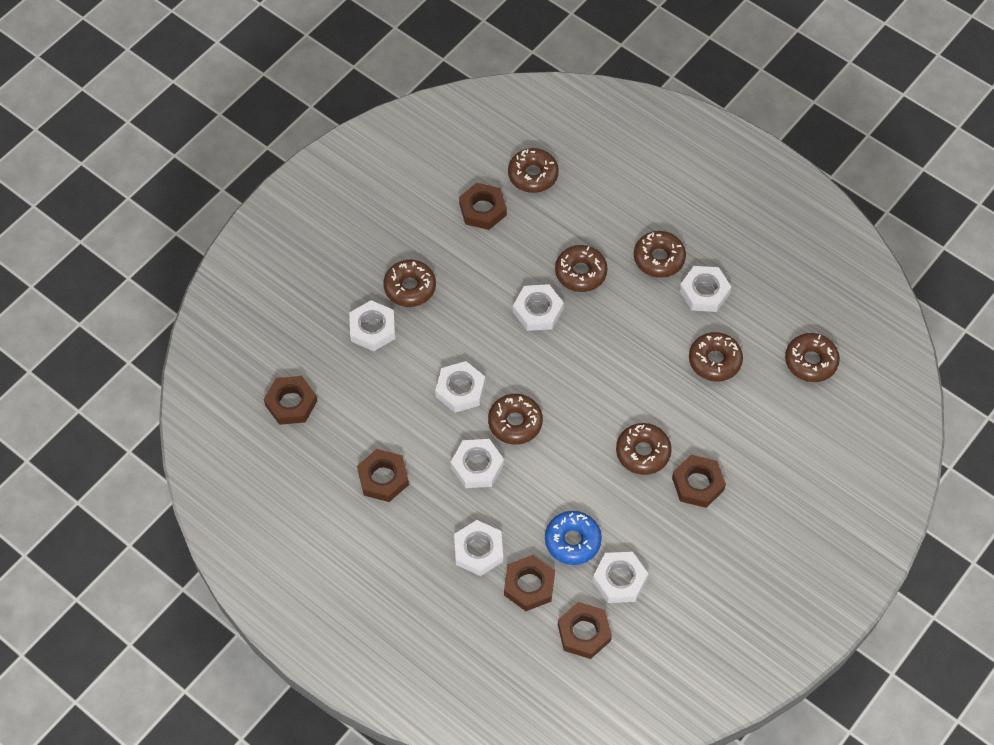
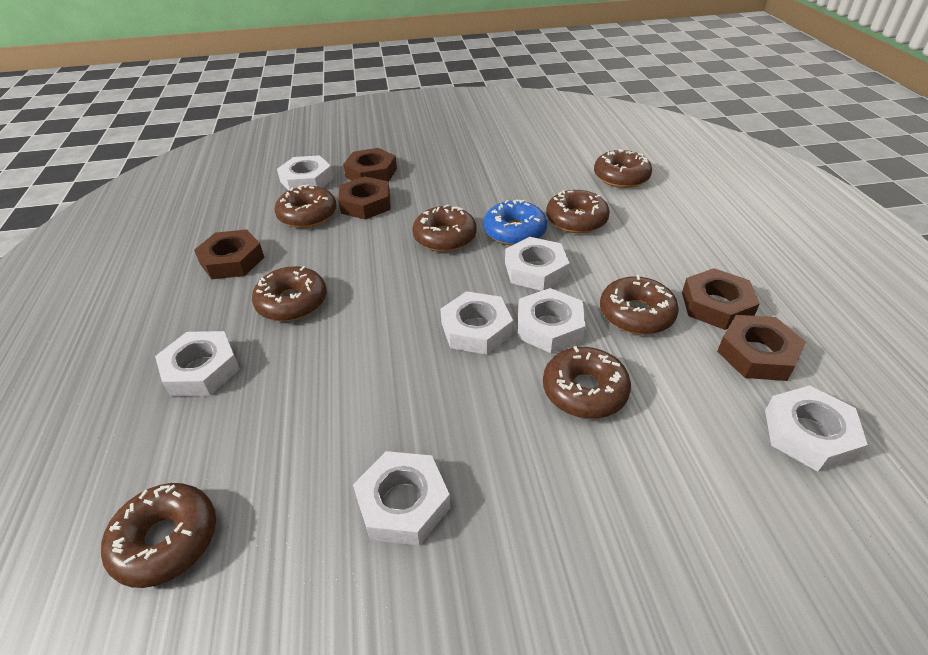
brown nut: [264,376,317,425] [357,449,409,502] [459,183,507,230] [504,555,555,611] [558,602,612,659] [672,455,726,508] = 6 -> [194,229,264,279] [338,176,391,220] [343,148,397,182] [682,268,760,330] [717,315,806,381] = 5

